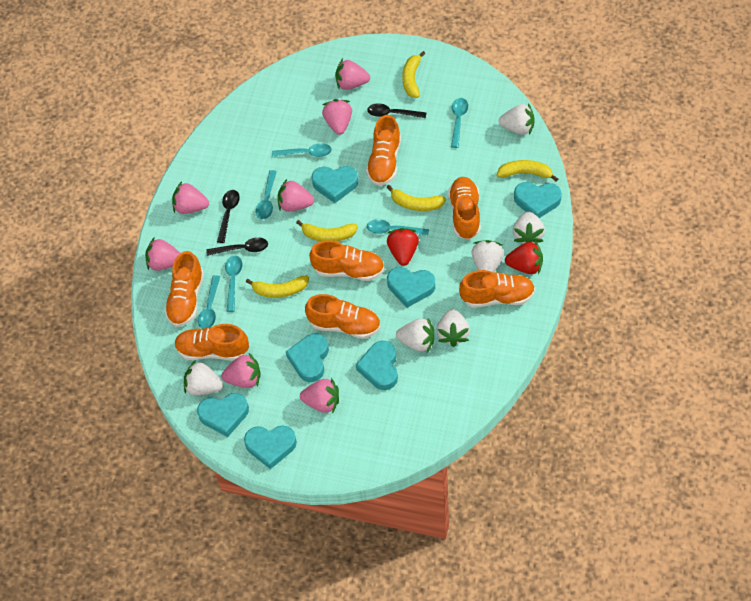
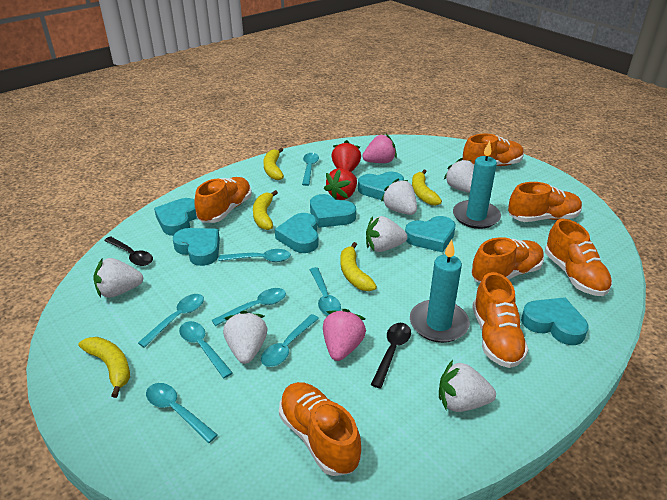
black spoon: [206,237,268,256] [217,190,240,243] [367,103,427,118] = 3 -> [104,236,153,266] [371,323,411,388] = 2
pink strawberry: [145,237,180,271] [172,182,209,214] [221,353,261,388] [278,179,314,212] [300,378,339,414] [322,99,352,135] [335,59,370,90] = 7 -> [323,309,366,361] [362,134,397,163] = 2
turquoise candle: none = 0 -> [410,239,470,343] [453,141,501,229] = 2
turquoise spoon: [198,275,220,329] [225,255,243,312] [256,170,277,220] [272,143,332,157] [367,219,429,236] [451,98,468,148] = 6 -> [138,294,204,348] [146,383,218,443] [179,321,233,378] [212,288,286,326] [218,249,291,262] [261,314,319,367] [302,153,319,186] [310,267,341,315] = 8

